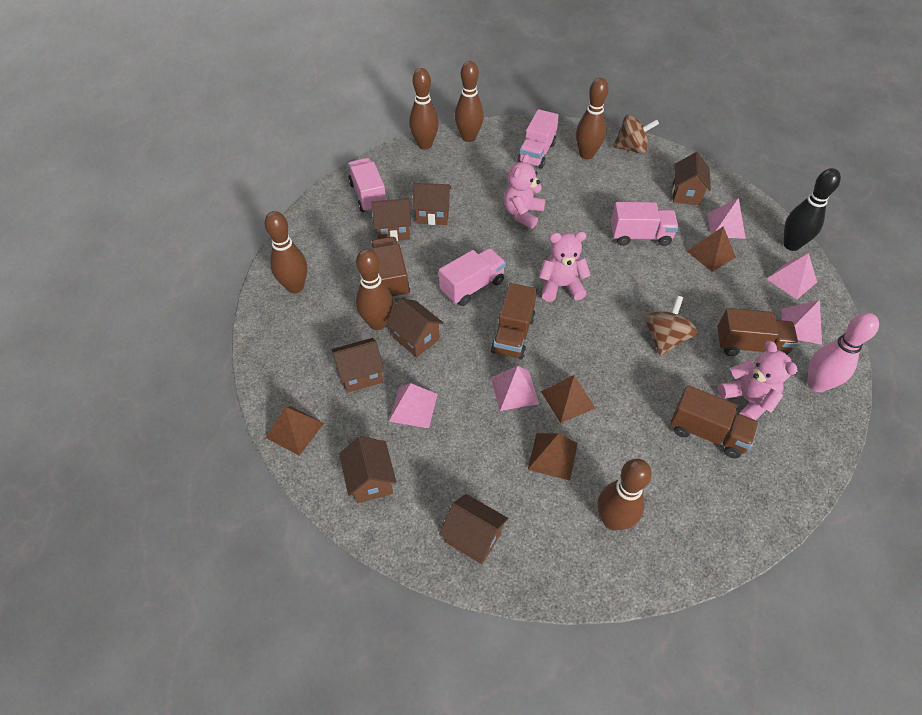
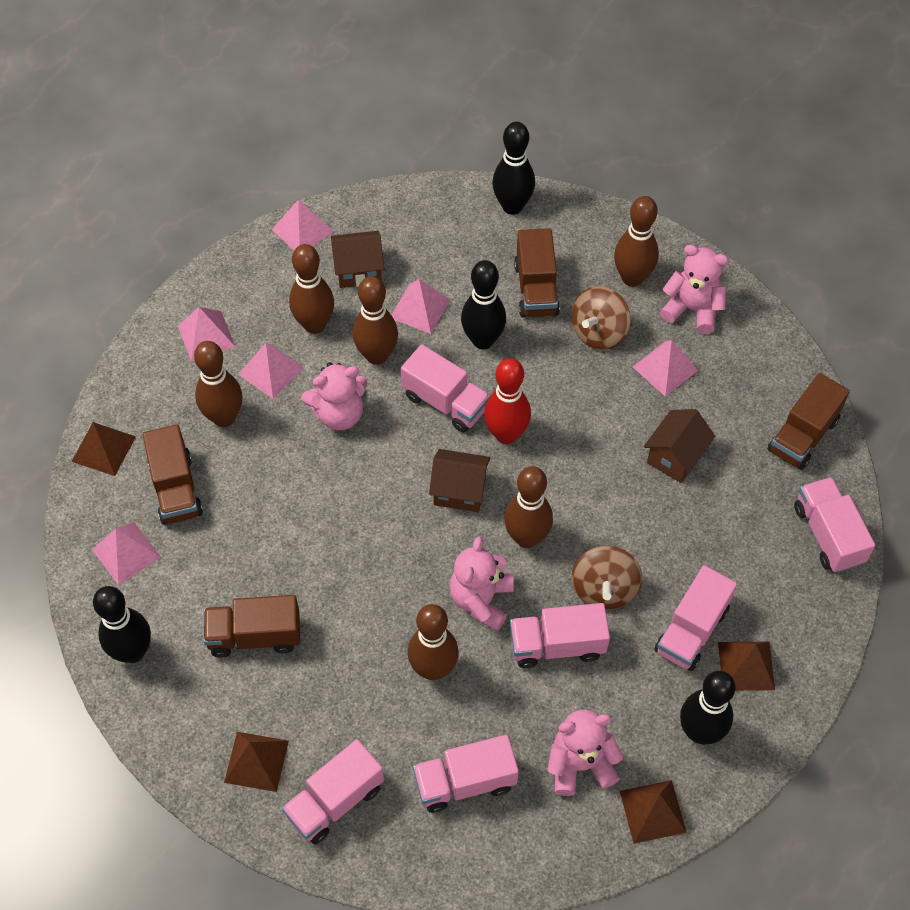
black bowling pin: [784,168,841,251] = 1 -> [93,586,151,663] [461,260,506,349] [492,122,535,215] [680,671,736,745] = 4
brown house: [332,338,384,393] [339,436,397,504] [371,198,411,241] [386,298,444,357] [413,183,451,225] [439,494,508,564] [672,152,711,205] = 7 -> [331,231,384,288] [429,449,490,512] [644,409,715,483] = 3
pink bowling pin: [807,313,879,392] = 1 -> none = 0
pink pyramid: [389,383,438,428] [491,366,539,411] [707,198,746,239] [767,253,817,300] [782,300,822,345] = 5 -> [92,522,161,585] [178,307,235,362] [238,343,304,399] [272,200,334,250] [391,279,450,334] [633,340,698,397] = 6
pink teddy bear: [504,154,545,229] [539,232,591,302] [718,341,797,420] = 3 -> [301,362,367,430] [450,536,514,631] [547,710,624,796] [660,245,729,334] = 4
pink truck: [348,158,387,213] [439,248,506,306] [518,109,559,169] [611,202,679,246] = 4 -> [282,739,384,844] [401,345,490,433] [413,735,519,813] [510,603,610,668] [654,565,737,671] [794,477,875,573] = 6
red bowling pin: none = 0 -> [484,358,531,444] = 1

